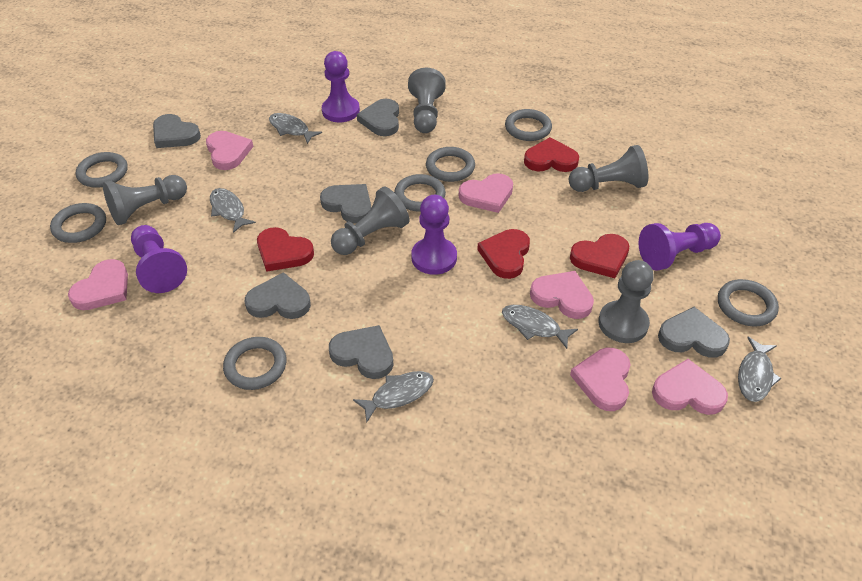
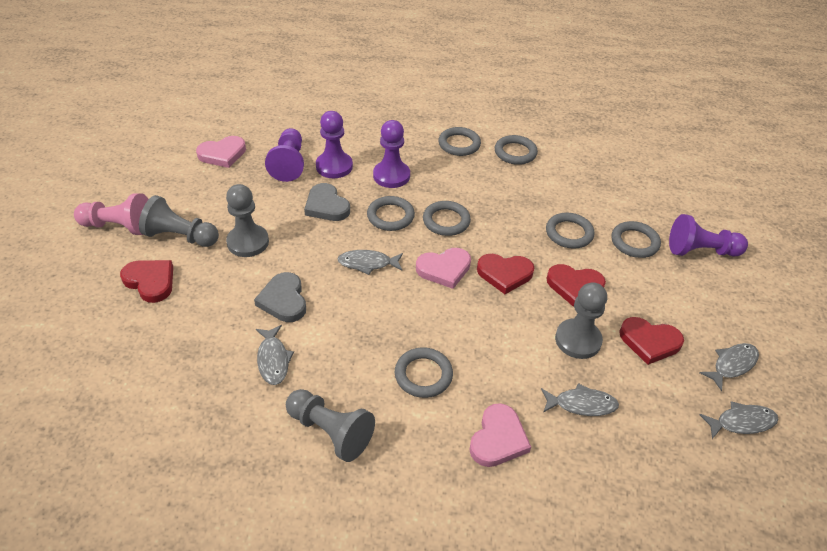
grey heart: [153,114,201,148] [245,272,311,319] [320,184,371,224] [329,325,393,379] [357,99,399,136] [658,307,730,358] = 6 -> [254,272,306,322] [304,183,350,221] = 2
grey pawn: [103,175,187,225] [331,187,410,255] [408,68,446,133] [569,145,648,192] [598,260,654,343] = 5 -> [139,195,219,247] [226,184,269,257] [286,389,375,462] [555,282,607,359] = 4
pink heart: [68,259,128,310] [206,131,254,170] [459,173,513,213] [530,271,594,319] [570,348,630,411] [652,359,728,415] = 6 -> [196,136,246,168] [416,248,471,289] [469,403,531,467] = 3
pink pawn: none = 0 -> [74,193,149,235] = 1

